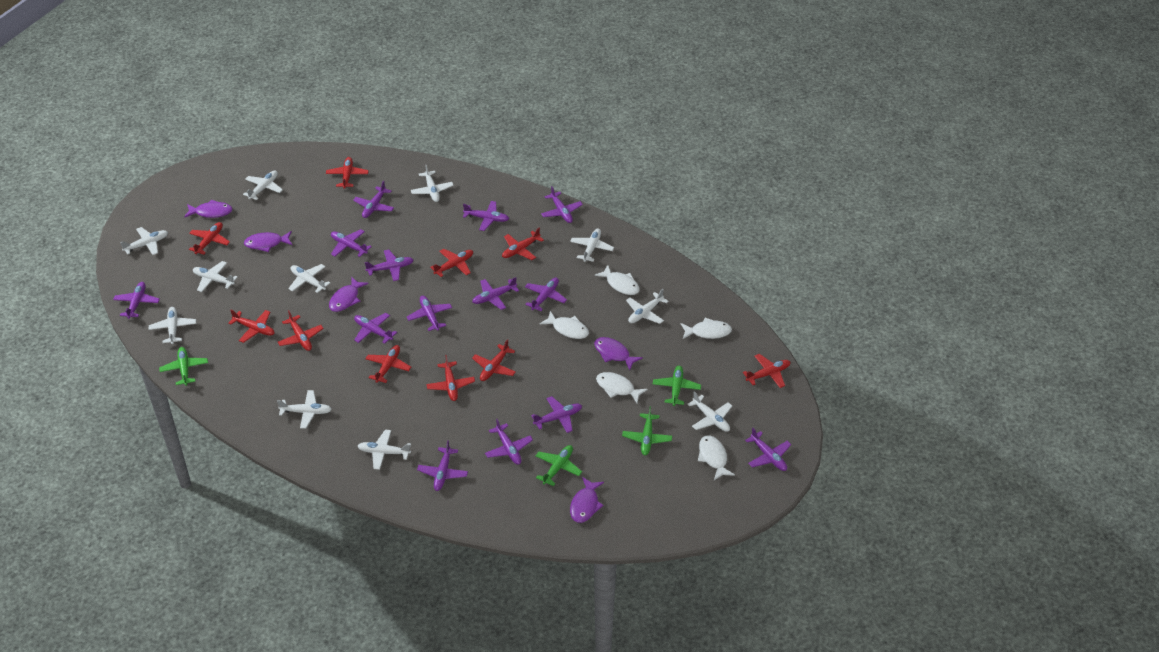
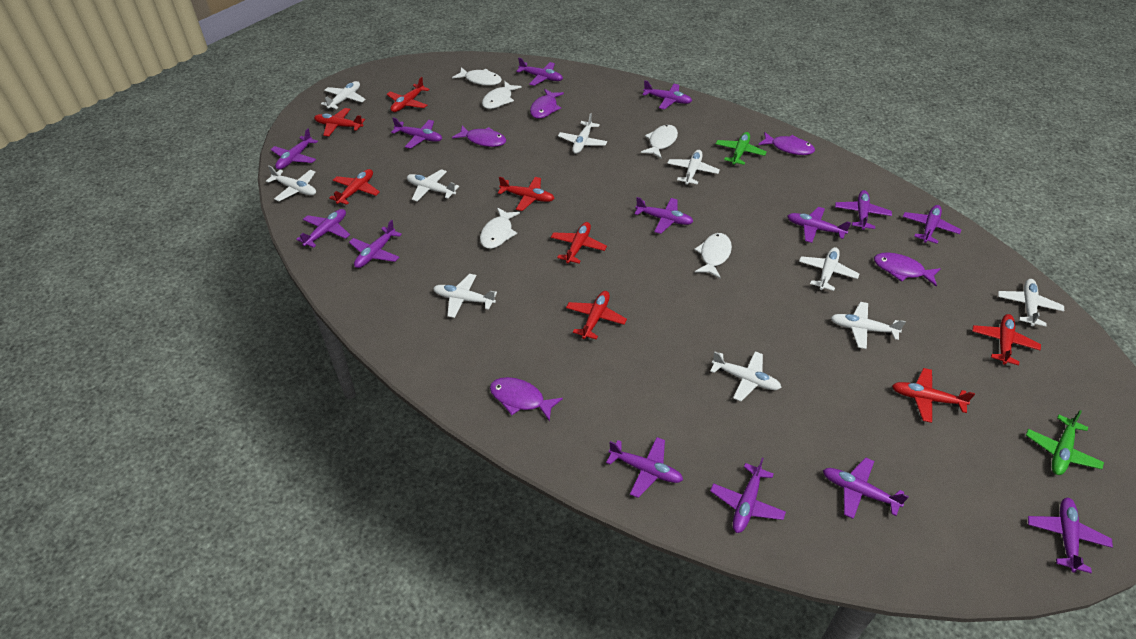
green plane: [159,347,208,386] [536,445,582,486] [622,406,672,455] [653,365,701,406] = 4 -> [716,132,767,165] [1026,410,1104,475] = 2
red plane: [189,222,230,255] [228,310,275,343] [278,310,323,351] [326,157,369,189] [365,345,411,383] [426,355,475,401] [430,249,473,277] [472,339,516,381] [502,228,544,260] [743,354,790,388] = 10 -> [314,108,365,137] [329,169,380,205] [386,77,430,112] [498,177,555,211] [551,222,607,264] [566,291,627,340] [892,368,975,423] [972,314,1041,365] = 8
white plane: [120,227,168,255] [149,307,196,344] [193,261,237,292] [243,170,283,200] [277,390,332,429] [288,264,330,293] [358,430,411,470] [411,164,454,202] [570,229,614,262] [626,289,668,324] [687,391,732,432] = 11 -> [266,166,316,201] [321,81,366,109] [407,169,459,202] [433,274,497,318] [558,113,607,154] [667,150,720,185] [710,351,782,401] [799,247,859,291] [831,302,906,349] [998,279,1064,327] = 10

